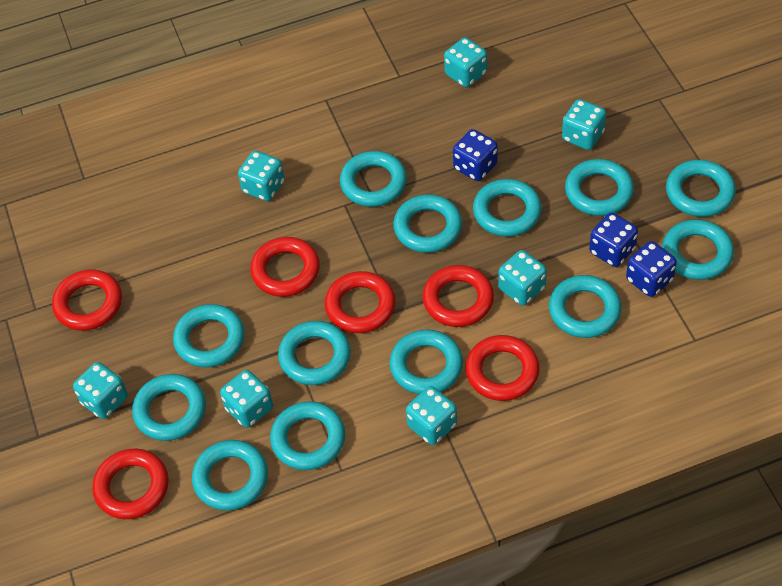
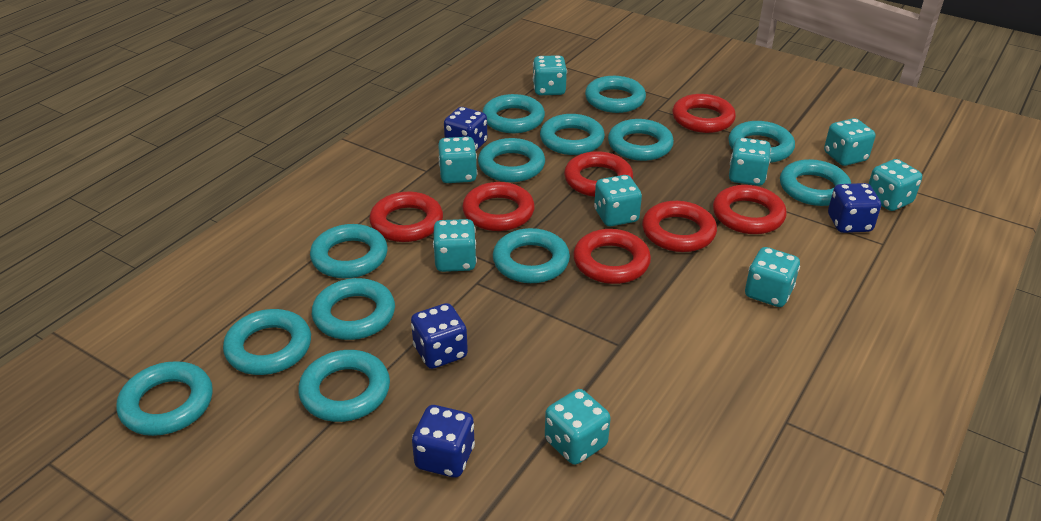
blue dice: [453,129,498,181] [589,212,638,267] [626,241,677,297] = 3 -> [411,303,468,369] [412,405,475,478] [444,107,487,151] [828,183,881,233] = 4
red ring: [52,270,122,331] [92,449,169,519] [250,237,320,297] [324,271,396,333] [422,265,494,327] [465,335,539,401] = 6 -> [369,192,443,242] [462,182,535,231] [564,151,633,197] [573,229,651,284] [642,201,717,252] [673,94,736,133] [713,185,787,234] = 7
turquoise dice: [73,362,128,419] [220,370,273,428] [238,151,285,201] [406,386,457,445] [444,37,487,87] [498,250,547,306] [562,99,606,150] = 7 -> [433,219,477,272] [438,137,477,183] [533,55,567,95] [545,389,611,465] [594,175,642,226] [729,137,771,186] [745,247,800,307] [824,118,875,166] [869,159,922,211] = 9

